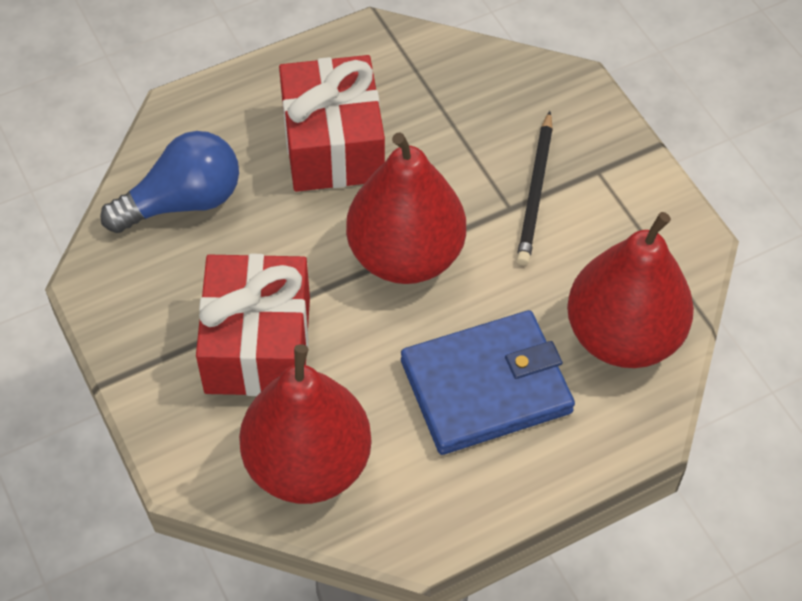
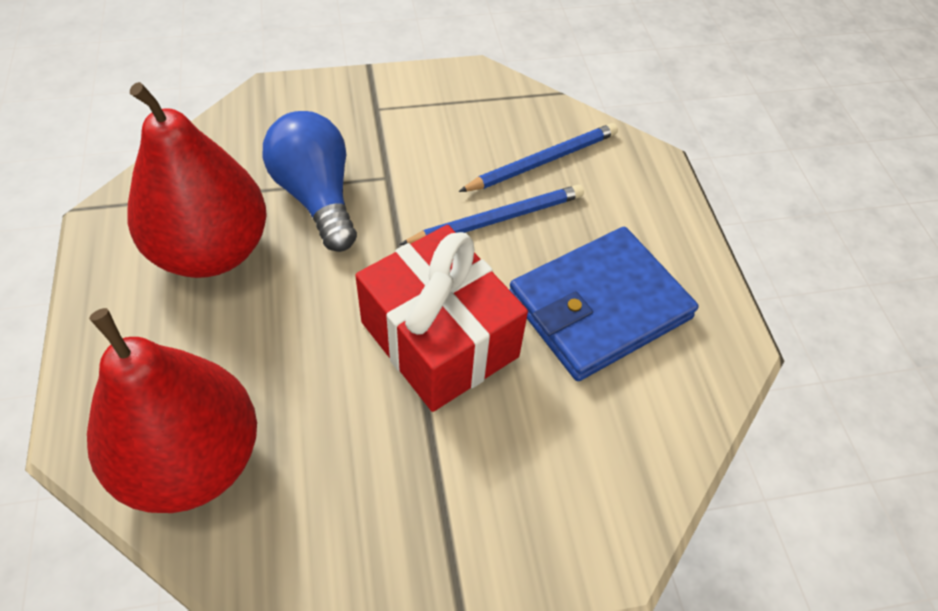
black pencil: [516,111,553,265] = 1 -> none = 0
blue pencil: none = 0 -> [399,185,584,245] [459,123,618,192] = 2
red gift: [196,254,310,396] [279,55,385,192] = 2 -> [355,225,528,412] = 1
red pear: [239,344,372,504] [346,132,466,284] [567,212,694,368] = 3 -> [87,308,257,513] [127,82,267,278] = 2

